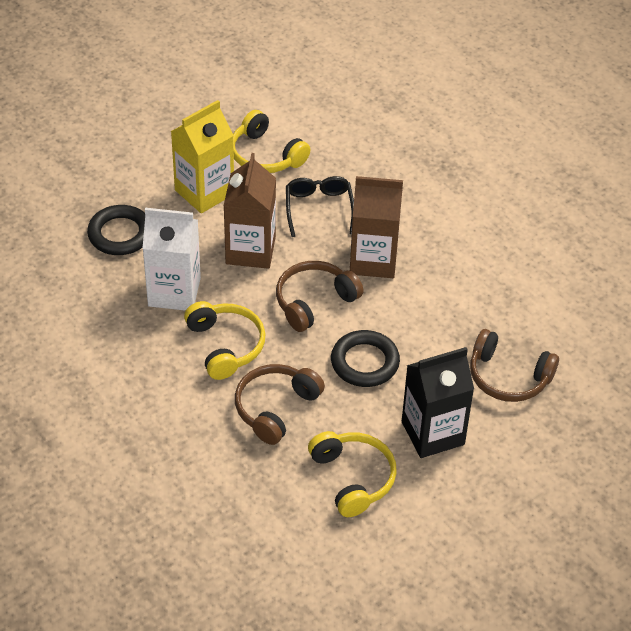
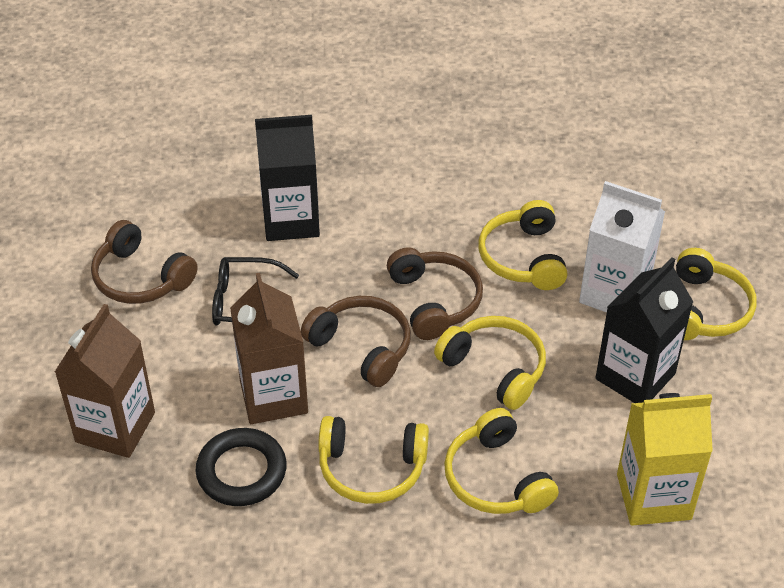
black carton: [402,347,474,458] = 1 -> [255,115,320,241] [595,257,693,403] = 2
black ring: [87,205,145,255] [331,330,400,387] = 2 -> [196,428,287,506] = 1
yellow headphones: [184,301,265,380] [233,110,310,173] [308,431,397,517] = 3 -> [318,416,429,504] [434,316,546,410] [444,408,559,514] [478,200,567,290] [676,248,757,340] = 5

